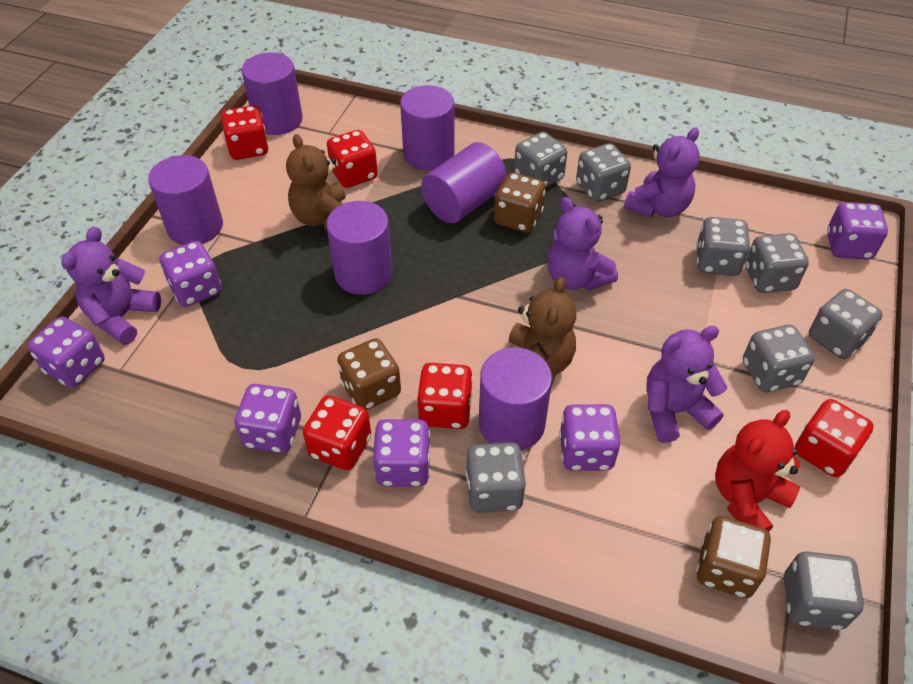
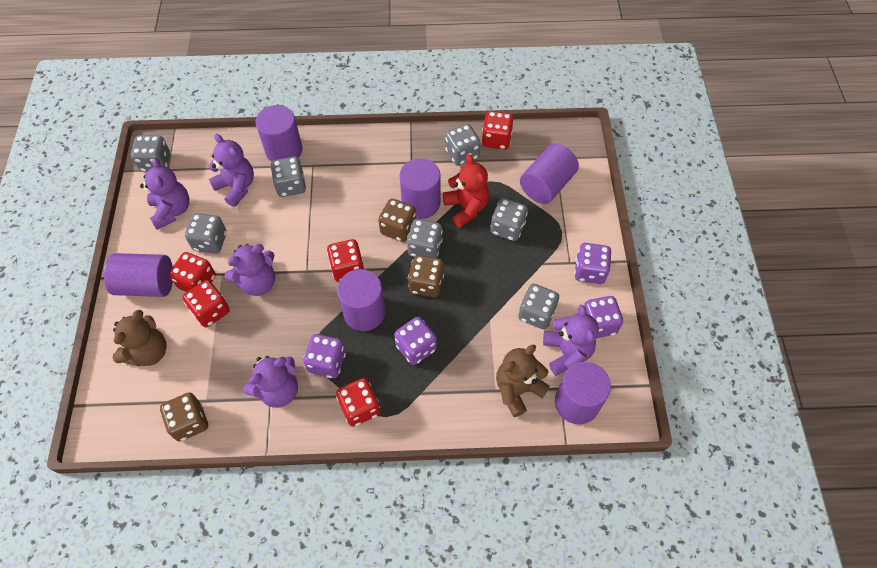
grey dice: [466,442,526,513] [514,132,567,188] [576,143,631,202] [696,217,750,276] [743,325,815,392] [745,233,809,293] [784,551,864,630] [809,289,883,359] = 8 -> [131,135,170,172] [185,213,227,254] [270,157,306,197] [407,219,443,258] [445,124,481,166] [490,198,528,241] [518,284,559,329] = 7
purple dice: [28,316,105,388] [160,241,221,307] [234,384,301,453] [373,419,431,487] [559,404,620,471] [827,202,888,260] = 6 -> [303,334,346,378] [394,317,437,365] [574,243,611,284] [584,296,623,338] = 4
purple teddy bear: [61,227,161,345] [547,197,618,291] [624,128,700,218] [646,326,727,443] = 4 -> [140,157,189,229] [209,134,254,207] [225,244,275,296] [243,356,298,408] [543,305,599,376] = 5

